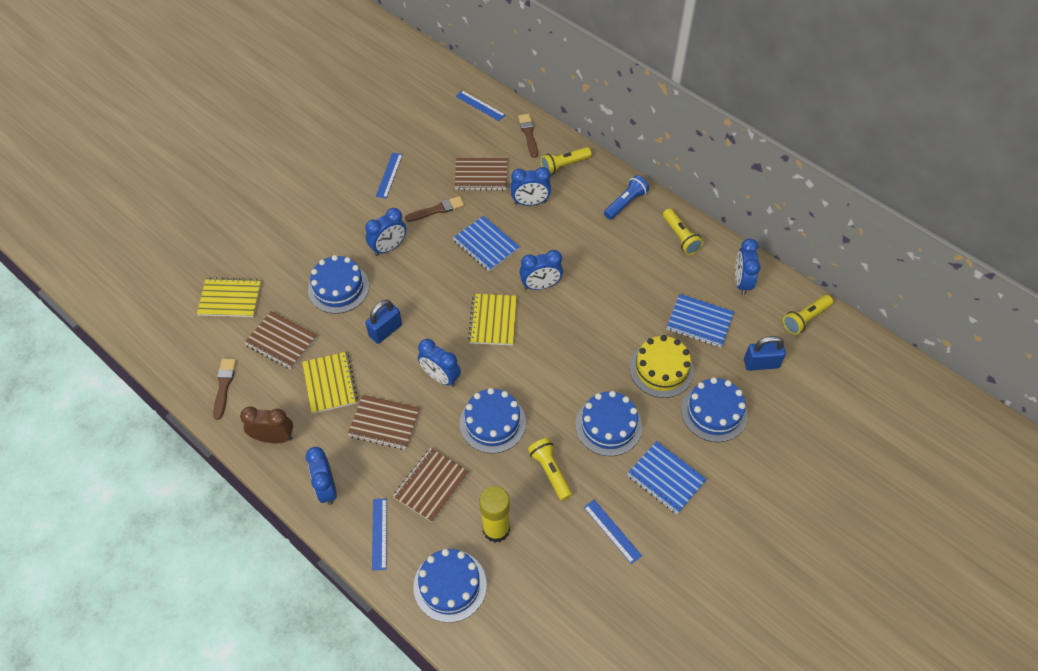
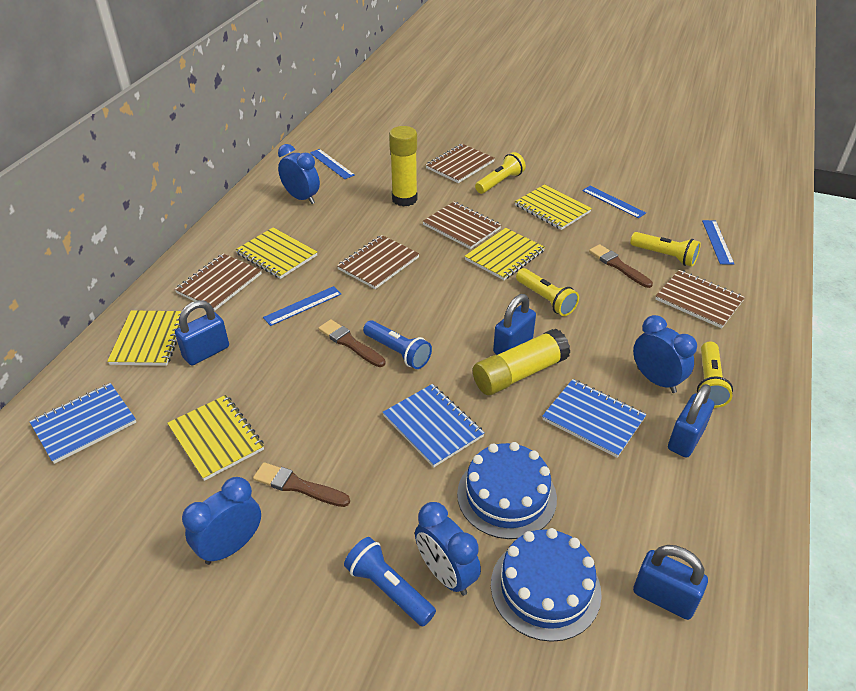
blue cake: [308,255,369,314] [413,549,487,623] [459,388,526,454] [575,391,642,456] [681,377,748,442] = 5 -> [457,442,557,539] [491,528,602,642] = 2
blue clock: [306,447,337,505] [365,208,406,256] [418,339,461,387] [510,167,551,206] [519,250,563,290] [735,239,760,295] = 6 -> [182,477,261,565] [278,144,320,204] [415,502,481,596] [633,315,697,393] = 4
blue flashlight: [604,175,649,220] = 1 -> [344,537,436,627] [363,320,432,369] = 2
blue padlock: [365,300,402,344] [744,336,786,371] = 2 -> [175,300,229,366] [493,294,536,355] [633,545,708,620] [668,384,714,458] = 4
brown clock: [240,407,293,443] = 1 -> none = 0
brown notebook: [244,311,317,369] [347,395,420,450] [393,448,469,523] [454,157,507,191] = 4 -> [175,254,262,311] [337,235,419,289] [422,202,501,249] [426,144,495,183] [655,270,745,328] = 5
yellow cake: [629,335,694,398] = 1 -> none = 0
yellow glue stick: [479,486,510,543] = 1 -> [389,126,417,207] [473,329,570,395] = 2
yellow notebook: [197,277,262,317] [302,352,358,414] [468,294,517,345] = 3 -> [107,310,181,366] [167,395,264,481] [235,227,317,279] [465,228,545,280] [515,184,592,230] = 5

